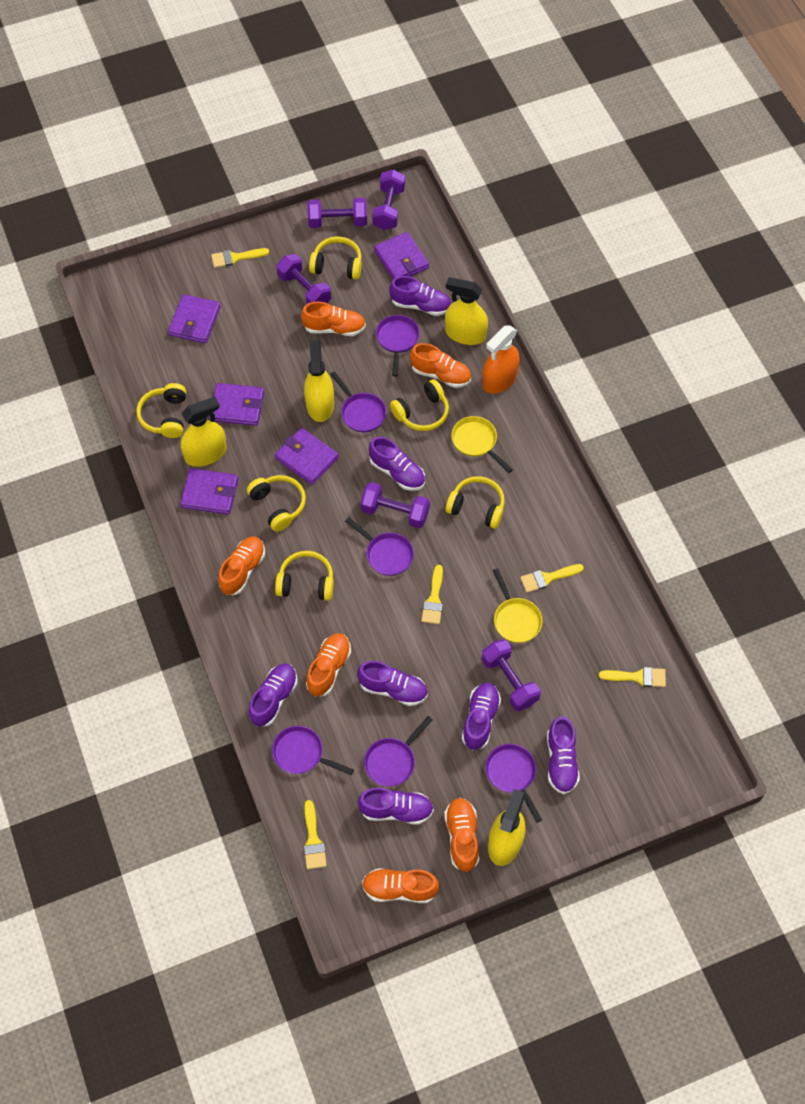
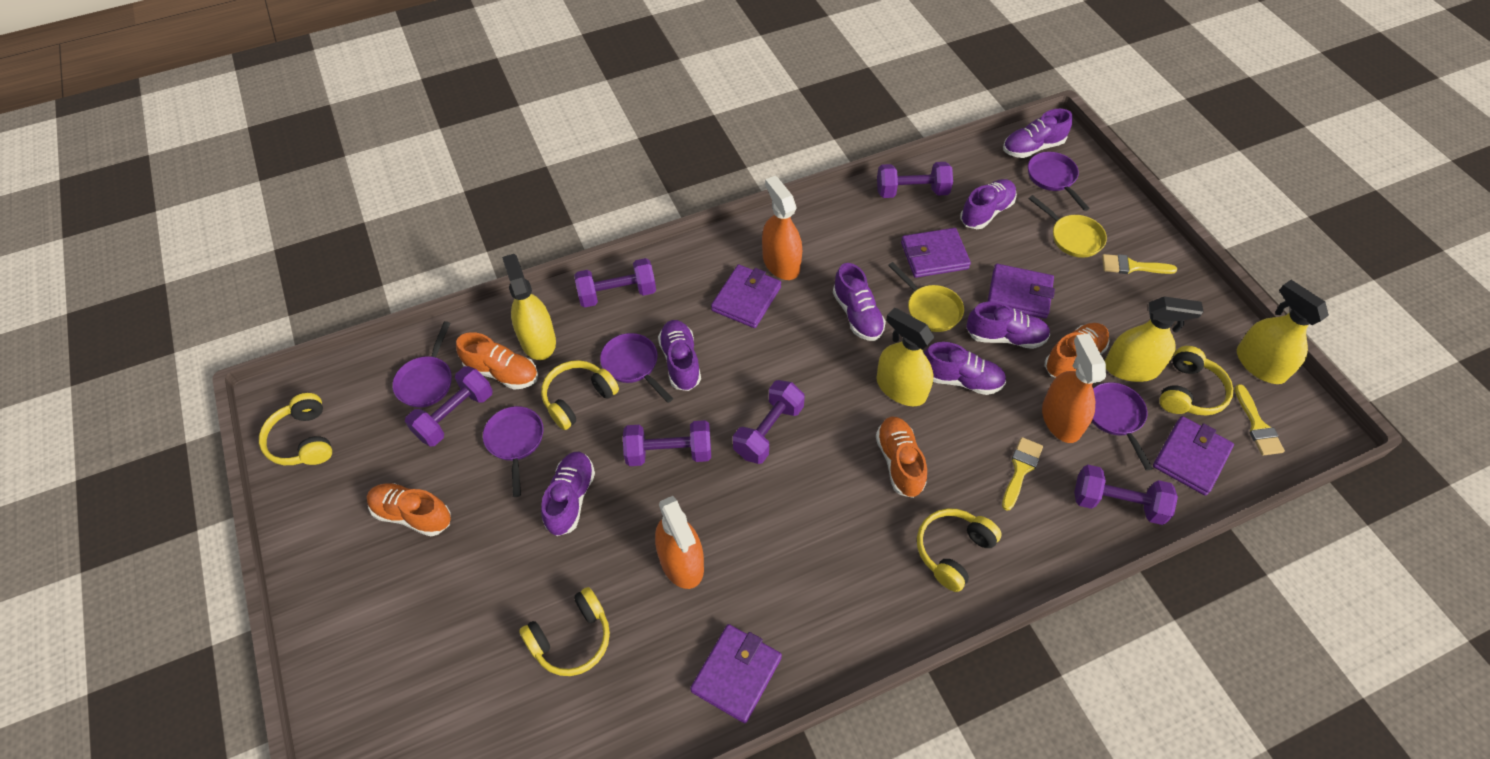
orange shoe: [218,536,265,595] [301,301,366,336] [306,633,351,697] [362,868,440,903] [410,343,471,388] [444,798,479,872] = 6 -> [367,483,451,536] [456,332,538,390] [876,417,927,498] [1045,323,1109,378] = 4
orange spray bottle: [482,325,520,394] = 1 -> [655,496,704,589] [762,176,802,280] [1042,333,1106,443] = 3
purple dumbbell: [277,254,331,304] [307,198,367,228] [361,482,430,528] [372,169,405,230] [482,639,541,711] = 5 -> [405,366,493,446] [574,258,656,308] [623,420,711,466] [733,380,805,464] [877,162,953,198] [1074,465,1178,525] = 6
purple pan: [272,726,354,775] [330,371,386,432] [345,517,414,576] [364,716,433,787] [376,315,420,377] [485,744,542,823] = 6 -> [392,321,452,408] [483,406,543,497] [600,333,673,403] [1028,152,1090,211] [1092,382,1153,471] = 5
yellow brush: [211,248,269,268] [304,800,327,869] [421,565,443,624] [520,564,584,593] [599,667,666,687] = 5 -> [1002,437,1043,511] [1102,254,1177,274] [1234,384,1285,456] = 3
yellow headphones: [136,383,186,438] [247,475,306,532] [275,551,334,601] [309,237,362,280] [390,379,449,431] [445,476,505,529] = 6 -> [259,393,332,465] [519,587,610,676] [541,360,619,430] [917,508,1002,592] [1159,346,1234,416] = 5

